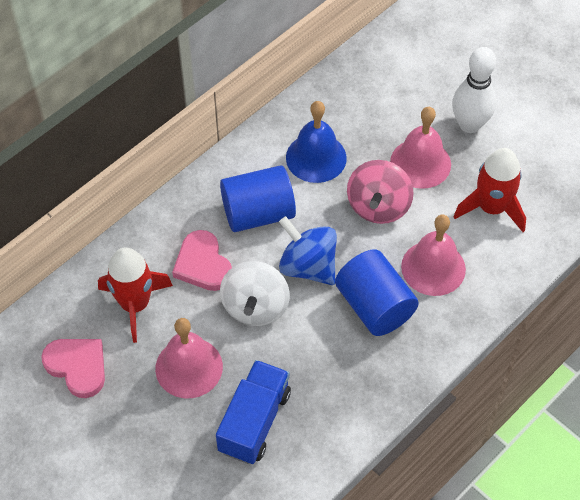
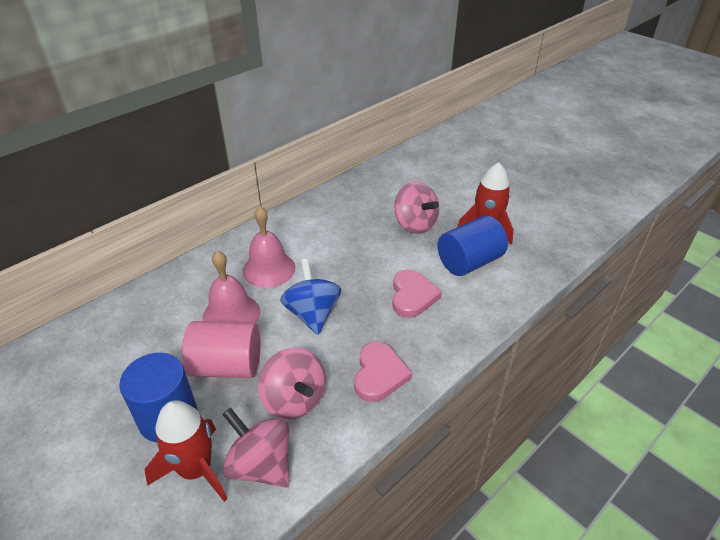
blue bell: [286,101,347,183] = 1 -> none = 0
blue truck: [216,360,291,464] = 1 -> none = 0
pink bell: [155,318,223,398] [390,107,451,189] [401,215,466,296] = 3 -> [202,250,260,323] [242,206,295,288] = 2
pink cylinder: none = 0 -> [182,321,260,378] = 1
pink spinning top: [347,160,414,224] = 1 -> [222,408,290,488] [258,347,326,419] [395,182,439,234] = 3
white bowling pin: [452,47,496,133] = 1 -> none = 0
white spinning top: [220,261,290,326] = 1 -> none = 0

